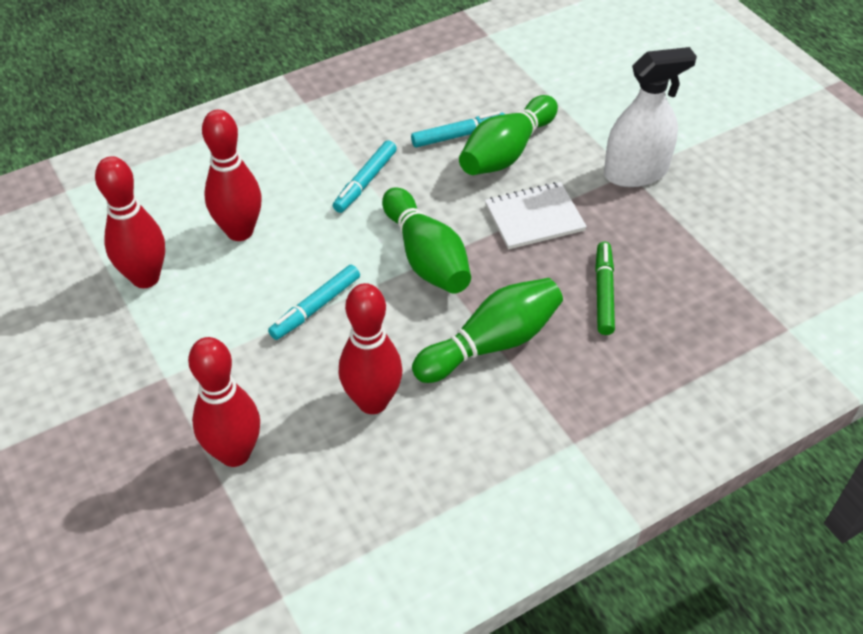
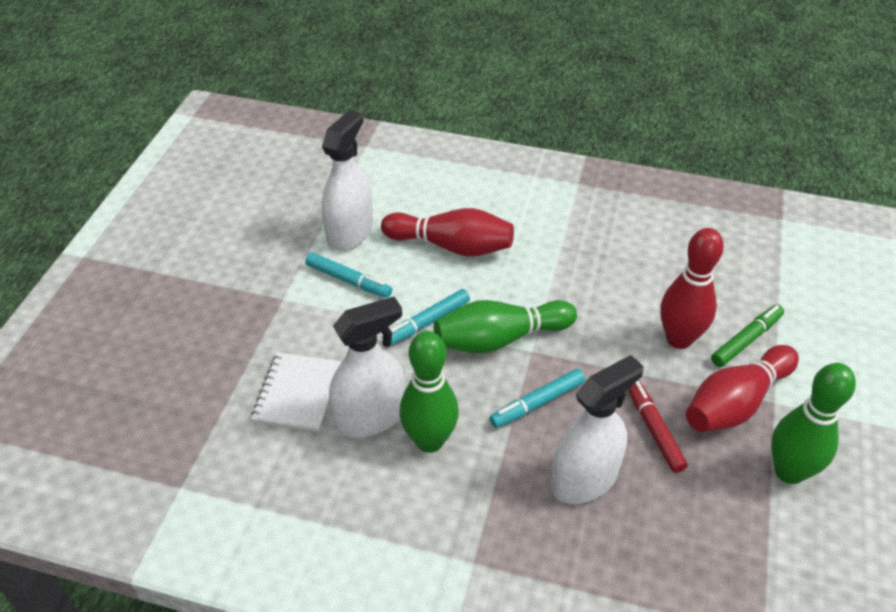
red bowling pin: [95,156,165,288] [188,337,260,467] [202,110,262,241] [339,283,402,414] = 4 -> [381,208,514,257] [660,228,724,349] [686,345,799,432] = 3
red marker: none = 0 -> [628,380,688,473] = 1
white spray bottle: [604,47,697,187] = 1 -> [322,110,373,251] [329,296,405,438] [551,355,644,504] = 3

